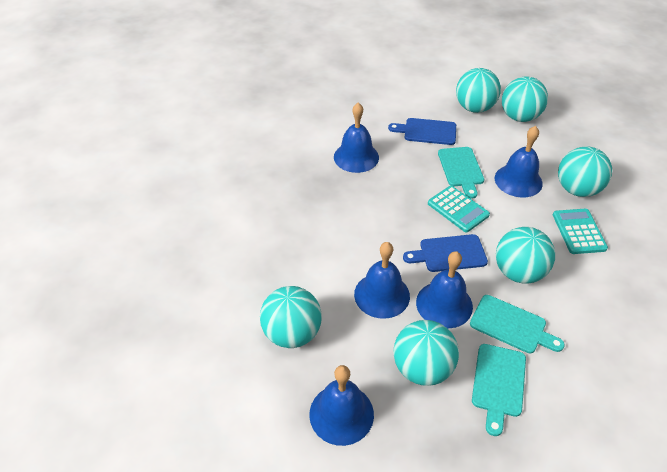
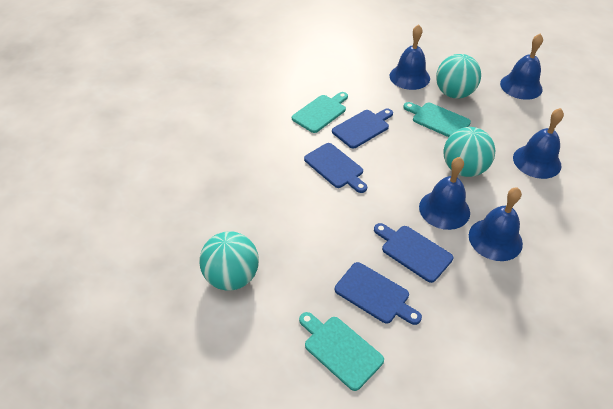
blue cutting board: [388,118,456,145] [403,234,488,272] = 2 -> [304,143,367,193] [332,109,393,149] [335,262,422,325] [374,223,453,283] = 4
turquoise ball: [260,286,322,348] [393,320,459,386] [456,68,501,113] [496,227,555,284] [502,77,548,122] [558,146,612,197] = 6 -> [199,231,259,291] [436,54,481,99] [444,127,495,177] = 3
turquoise calculator: [428,186,490,232] [553,209,608,254] = 2 -> none = 0

